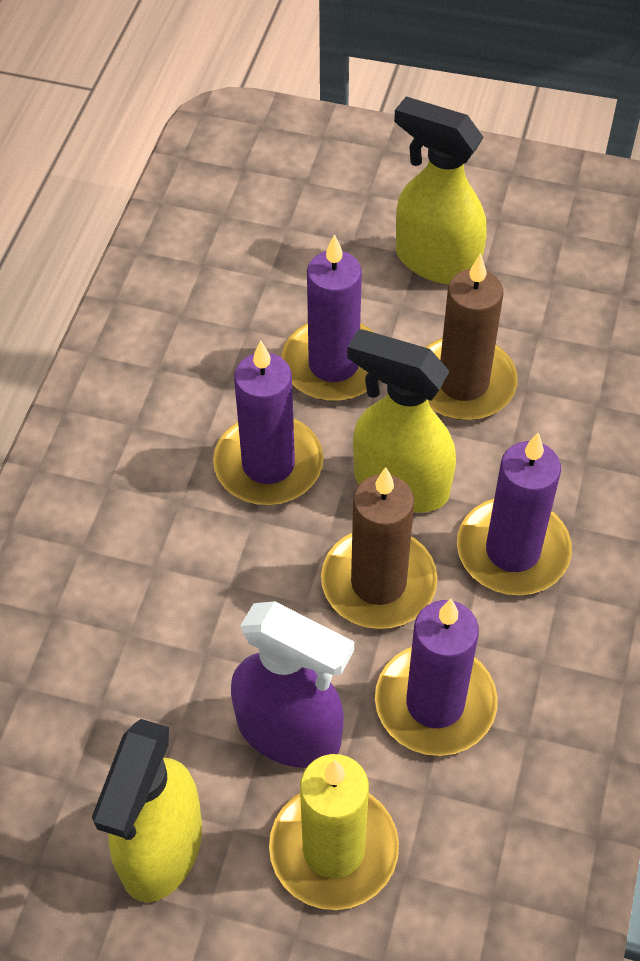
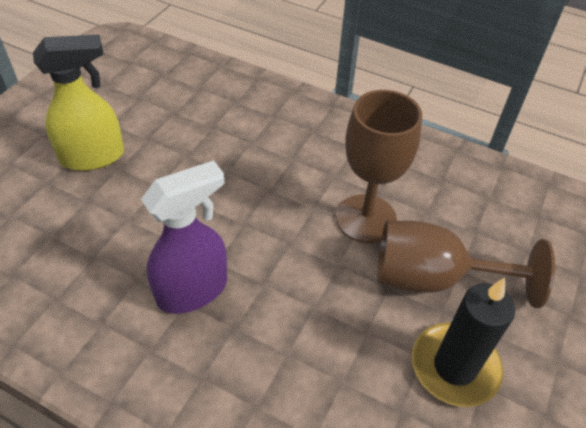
black candle: none = 0 -> [412,278,515,407] = 1
brown candle: [321,467,438,629] [425,253,518,420] = 2 -> none = 0
brown goblet: none = 0 -> [336,90,422,243] [377,221,555,308] = 2
purple candle: [213,340,323,505] [281,234,379,401] [375,599,497,756] [457,433,572,595] = 4 -> none = 0
yellow candle: [269,754,399,910] = 1 -> none = 0
yellow spray bottle: [92,719,202,902] [347,329,456,513] [394,96,487,284] = 3 -> [33,35,124,171] = 1

